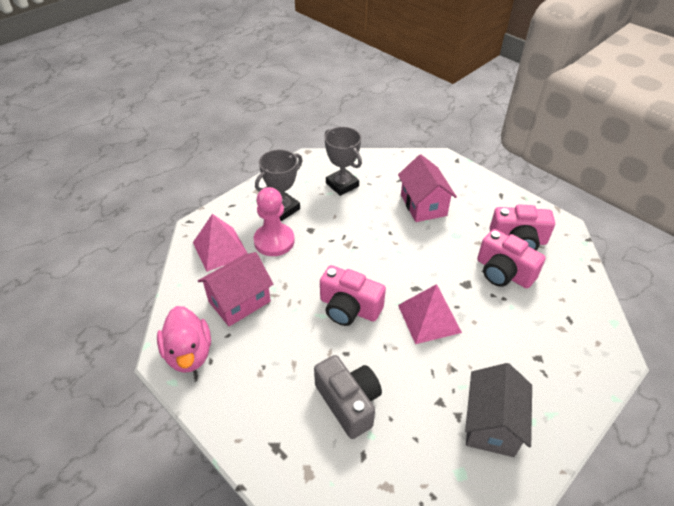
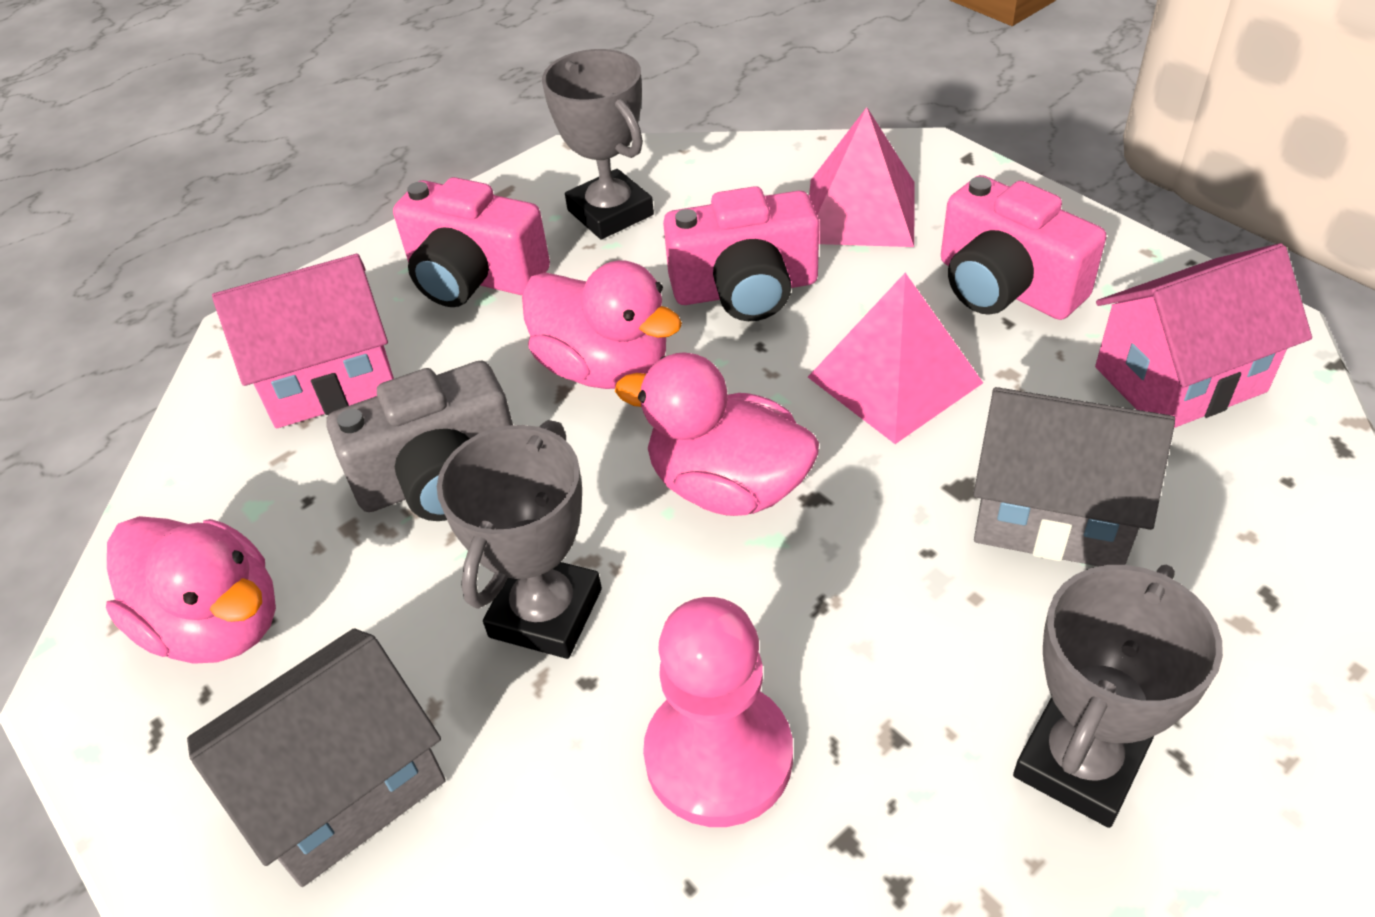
grey house: [465,363,532,457] = 1 -> [187,628,446,887] [973,387,1175,567] = 2
grey trophy: [255,149,303,221] [324,127,362,196] = 2 -> [437,420,602,659] [542,49,654,239] [1013,565,1223,828] = 3
pink duck: [157,306,211,373] = 1 -> [106,516,276,664] [522,260,682,389] [615,352,819,516] = 3

